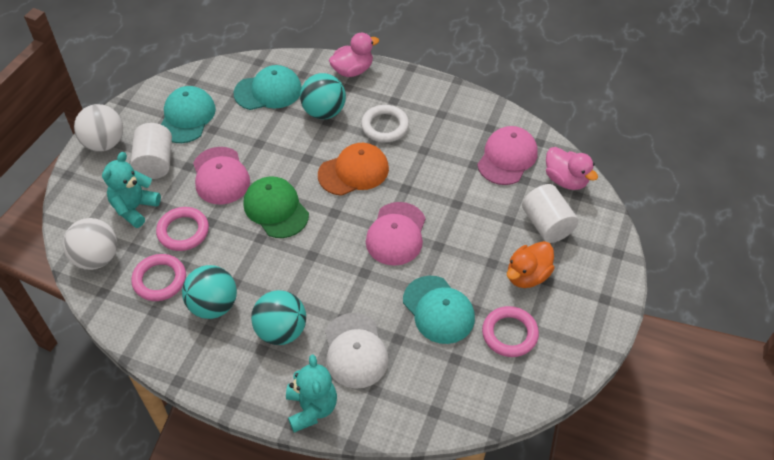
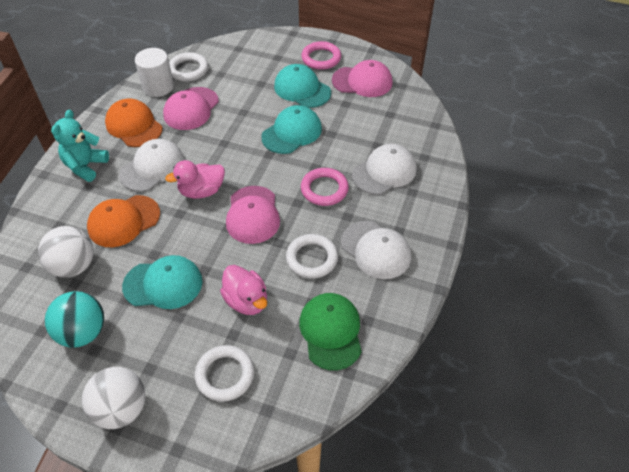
orange cap: [318,143,389,196] = 1 -> [87,195,160,247] [105,99,163,147] = 2
orange duck: [507,241,555,288] = 1 -> none = 0
pink ring: [131,254,186,301] [156,207,209,251] [482,306,539,357] = 3 -> [301,41,341,70] [301,168,349,206] = 2
turquoise ball: [182,265,237,319] [251,290,306,345] [300,73,346,119] = 3 -> [45,291,104,348] = 1
turquoise teddy bear: [102,152,161,228] [286,355,337,432] = 2 -> [51,110,109,182] = 1
white cap: [325,313,389,389] = 1 -> [119,139,184,192] [341,221,411,279] [352,144,417,195] = 3
white cylinder: [130,123,172,179] [522,184,578,243] = 2 -> [135,48,174,97] = 1
white ring: [361,105,409,143] = 1 -> [169,52,208,81] [195,345,254,402] [286,234,338,279] = 3

